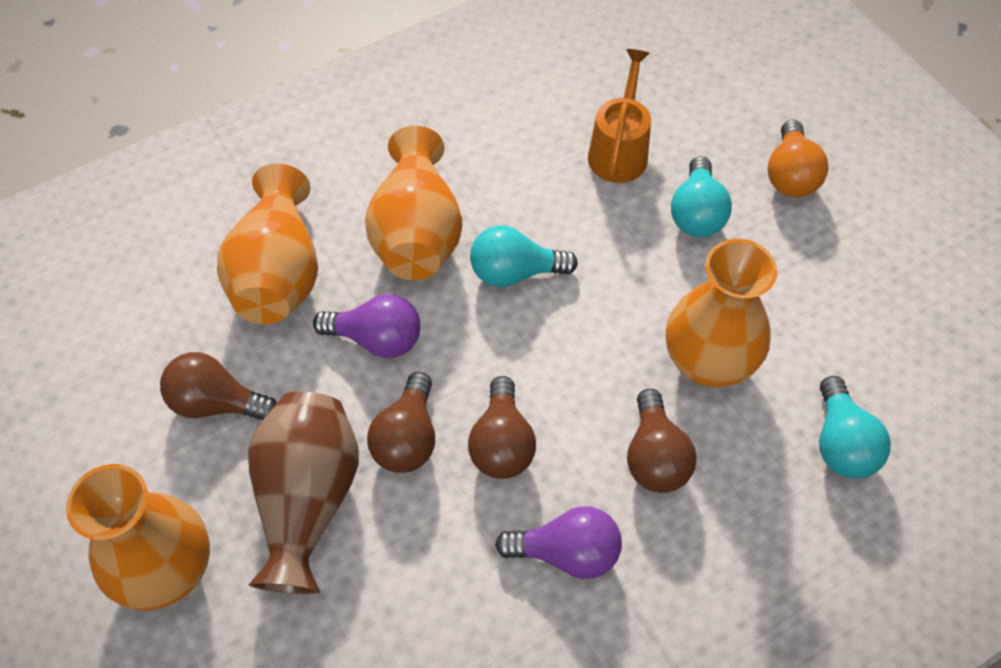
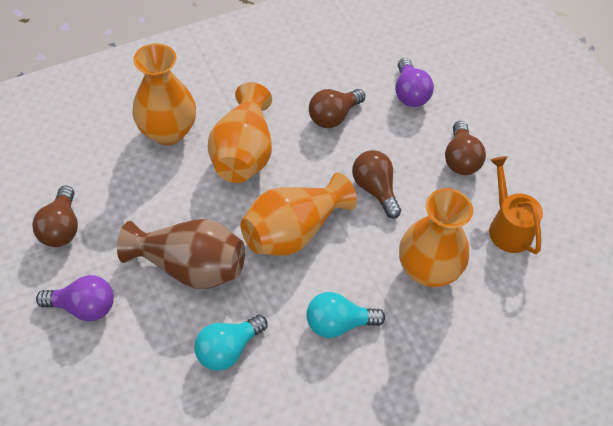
orange light bulb: [768,120,828,197] = 1 -> none = 0
turquoise light bulb: [470,225,578,287] [671,156,732,237] [819,376,891,478] = 3 -> [194,315,268,371] [306,292,385,338] = 2

